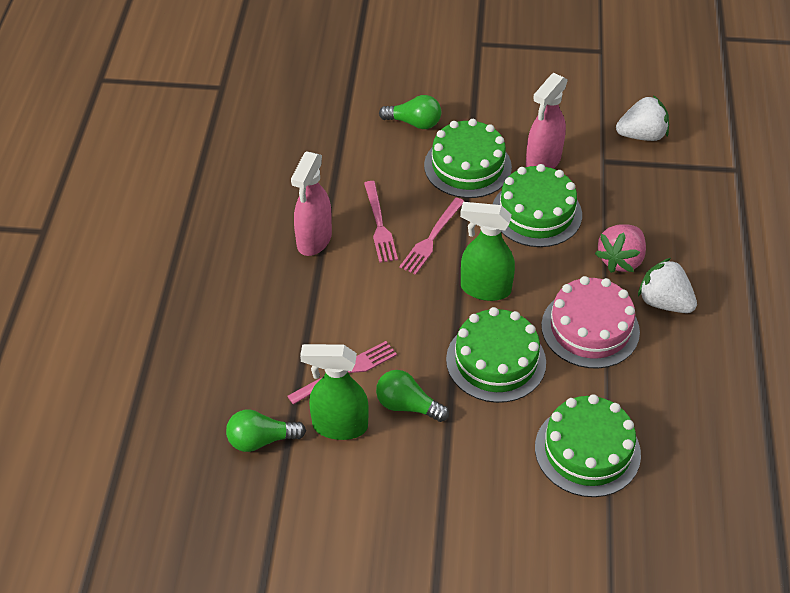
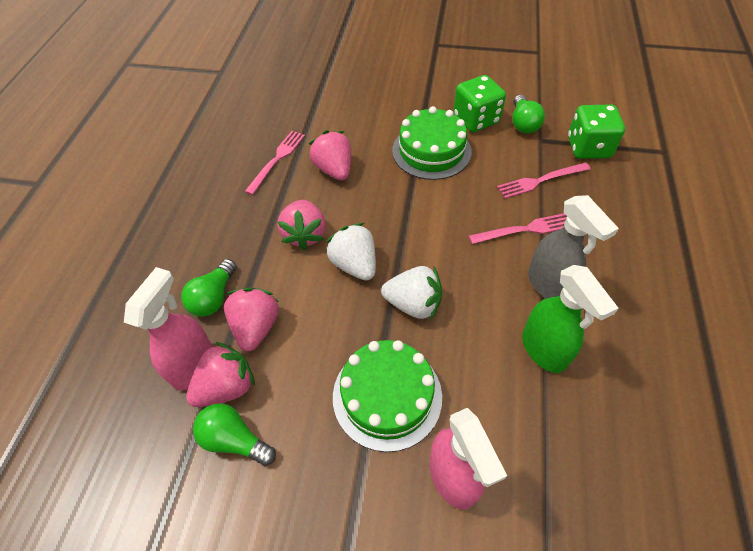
green cake: [424,119,512,198] [446,307,546,403] [493,164,582,247] [535,394,641,497] = 4 -> [333,340,442,452] [392,106,472,180] = 2
green dice: none = 0 -> [453,75,506,132] [568,104,625,159] = 2
green spray bottle: [300,344,369,440] [460,202,515,301] = 2 -> [522,265,619,373] = 1
grey spray bottle: none = 0 -> [528,195,619,299] = 1
pink cake: [541,276,640,369] = 1 -> none = 0
pink strawberry: [595,225,646,273] = 1 -> [186,342,255,407] [224,287,279,351] [278,200,326,250] [309,131,351,181] = 4

